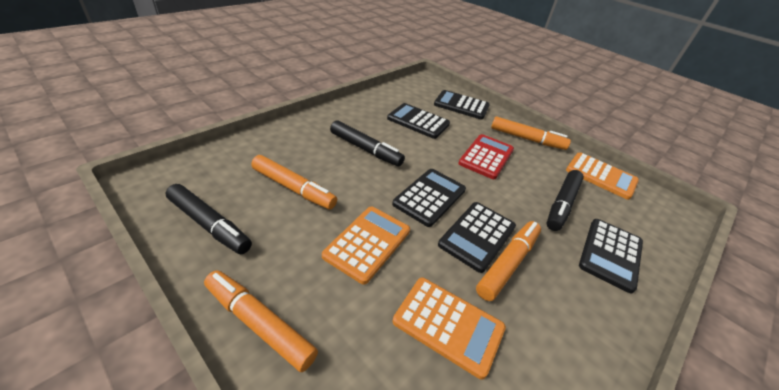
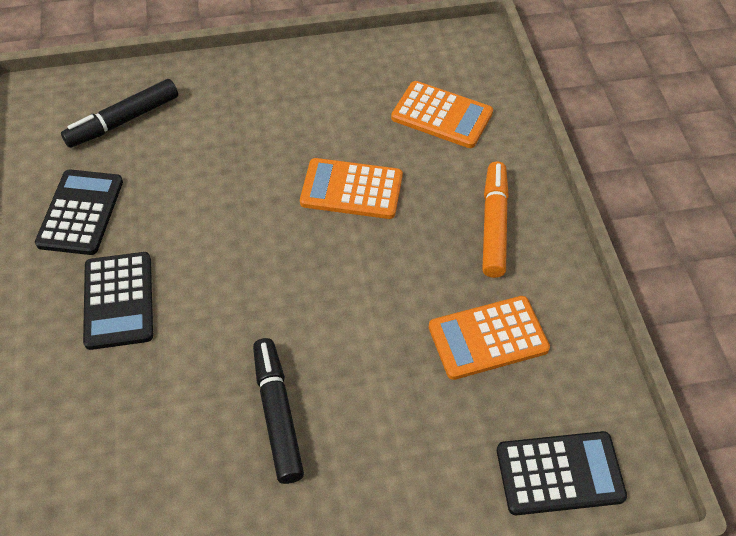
black calculator: [387,103,450,139] [392,169,466,227] [434,90,490,120] [438,202,516,273] [579,219,643,293] = 5 -> [35,170,123,255] [83,252,153,350] [497,431,627,515] = 3
black marker: [166,184,252,254] [330,120,405,166] [547,170,584,231] = 3 -> [61,79,178,148] [253,338,304,484] = 2
orange marker: [204,270,318,372] [251,155,337,209] [476,221,541,301] [491,116,571,150] = 4 -> [482,162,509,278] = 1
red calculator: [458,134,514,179] = 1 -> none = 0

